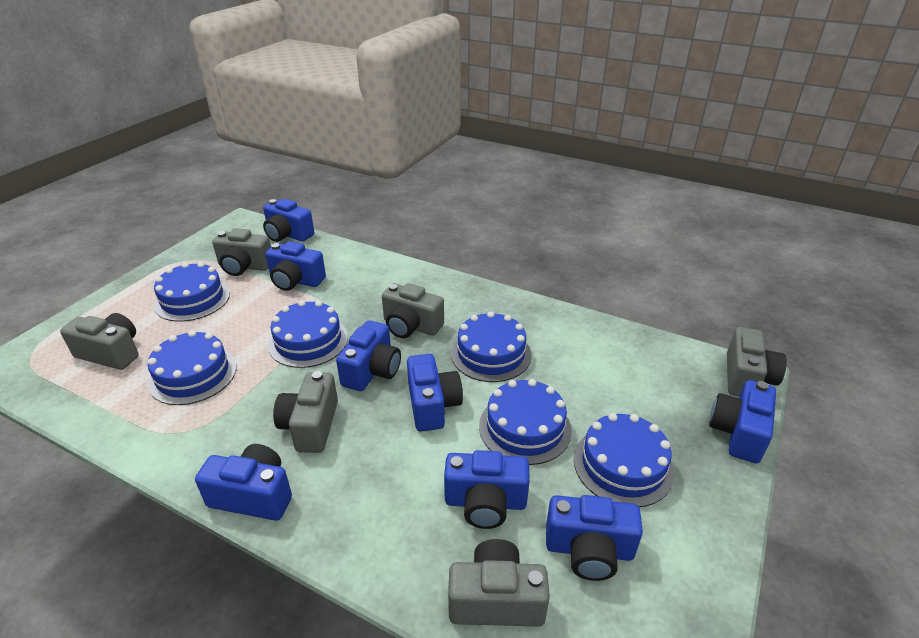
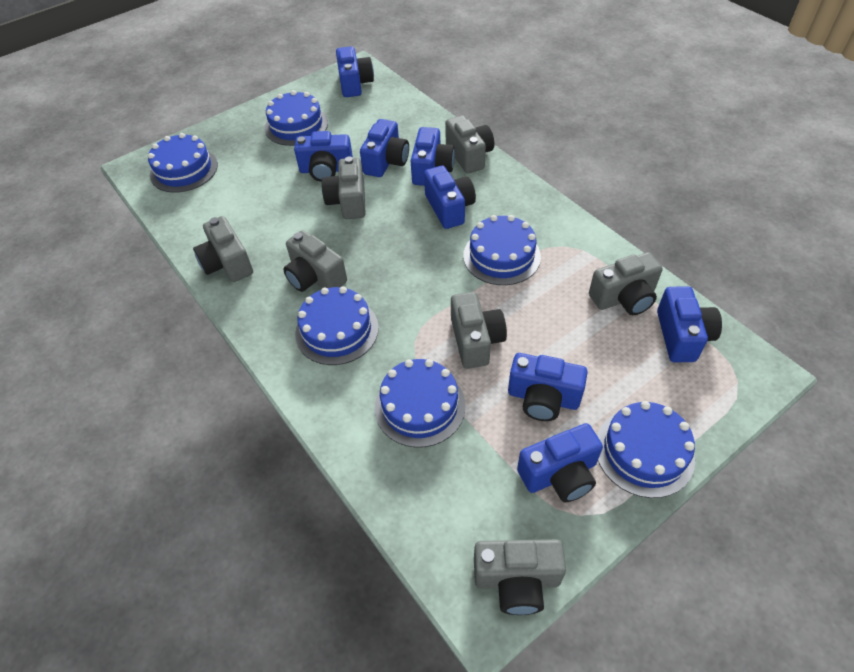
grey camera: [60,313,139,370] [212,228,271,276] [273,371,338,453] [382,283,444,338] [448,539,550,627] [727,327,787,396] = 6 -> [193,216,253,282] [283,230,347,292] [322,156,366,219] [445,115,494,174] [451,292,507,369] [474,539,566,615] [589,252,663,315] = 7

